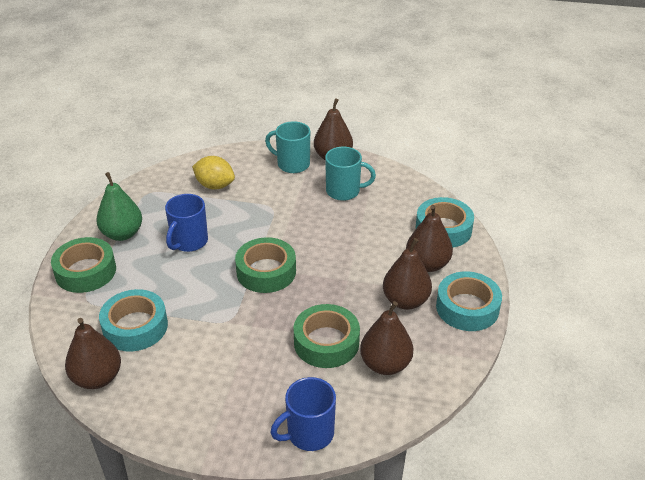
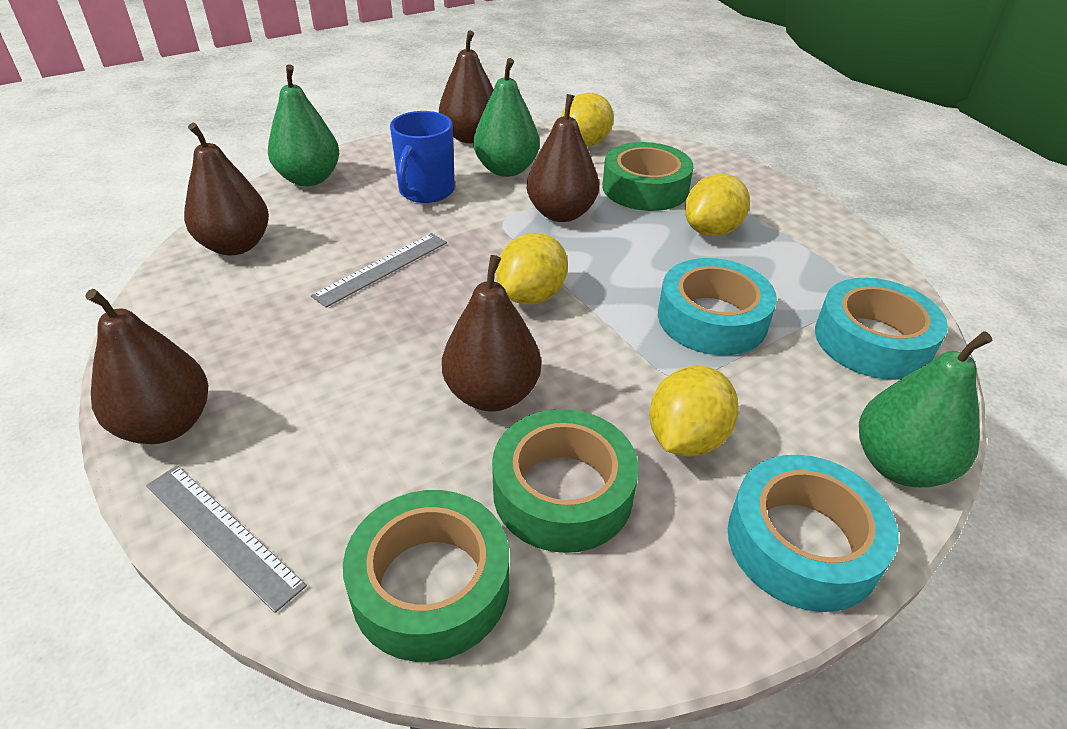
blue mug: [165,194,208,252] [270,377,336,451] = 2 -> [390,111,455,203] = 1
green pear: [96,172,142,241] = 1 -> [268,65,339,186] [473,58,540,177] [859,331,992,487] = 3
grey ruler: none = 0 -> [146,465,307,613] [311,233,447,308] = 2
turquoise mug: [265,121,310,173] [325,147,376,201] = 2 -> none = 0
yellow lemon: [192,156,235,190] = 1 -> [496,233,568,305] [561,93,614,146] [649,366,739,457] [685,174,750,236] = 4

